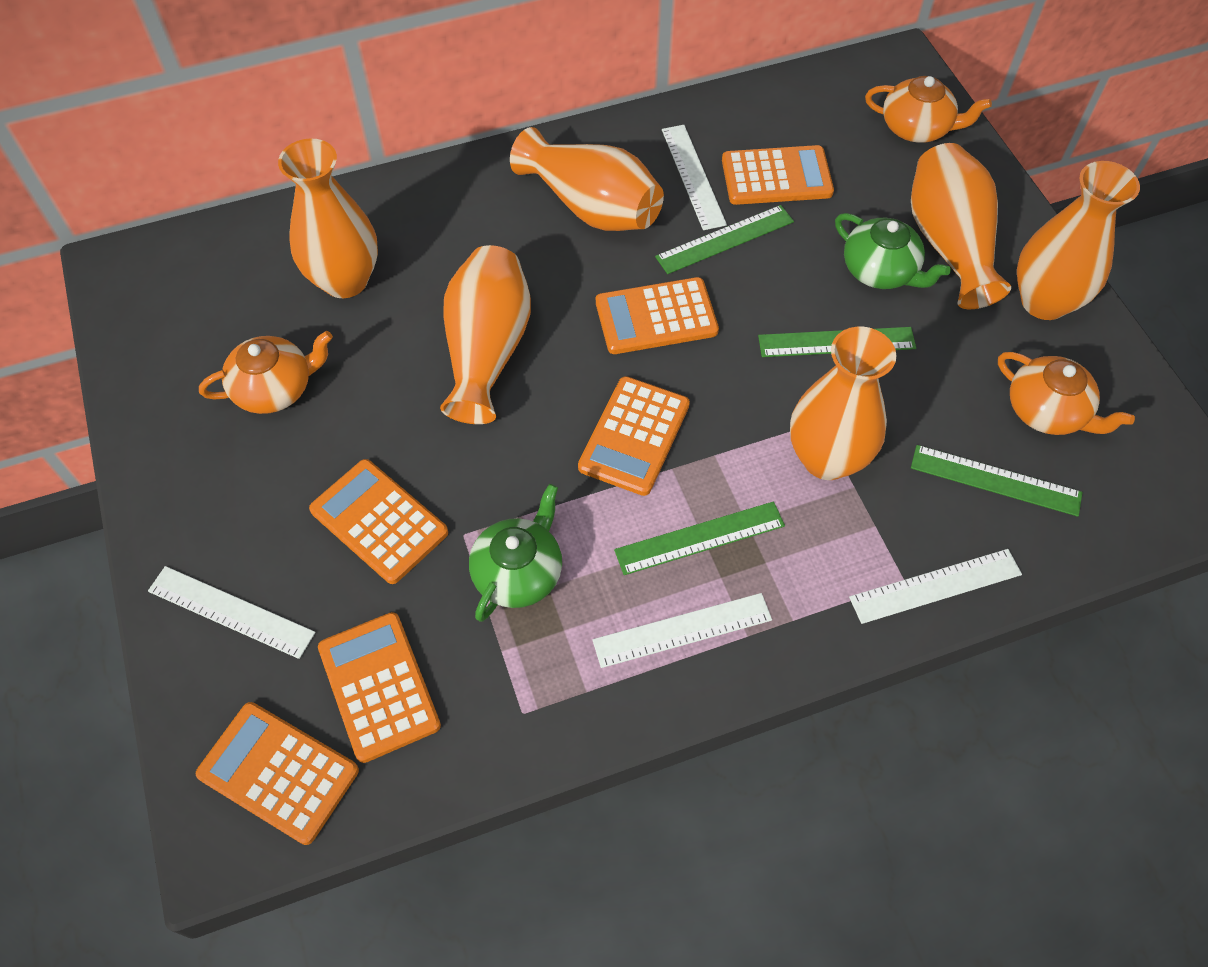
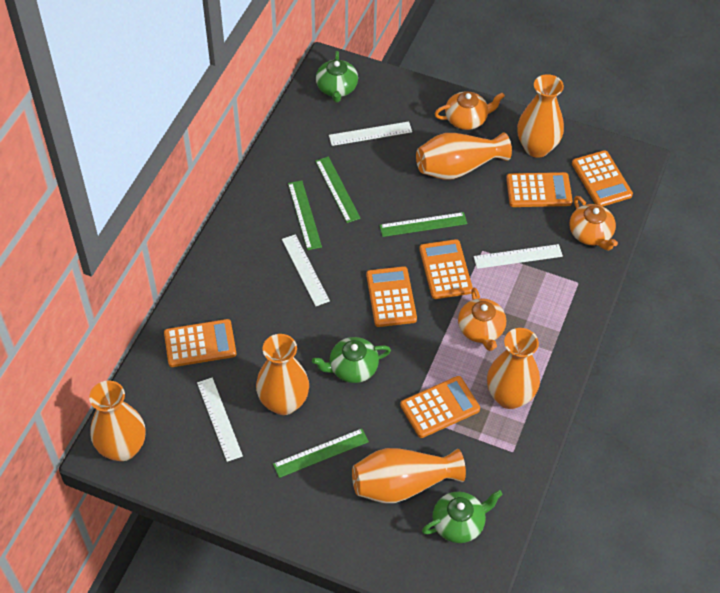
green teapot: [469,484,562,622] [835,213,951,289] = 2 -> [312,337,391,383] [316,51,358,102] [422,490,503,543] = 3

